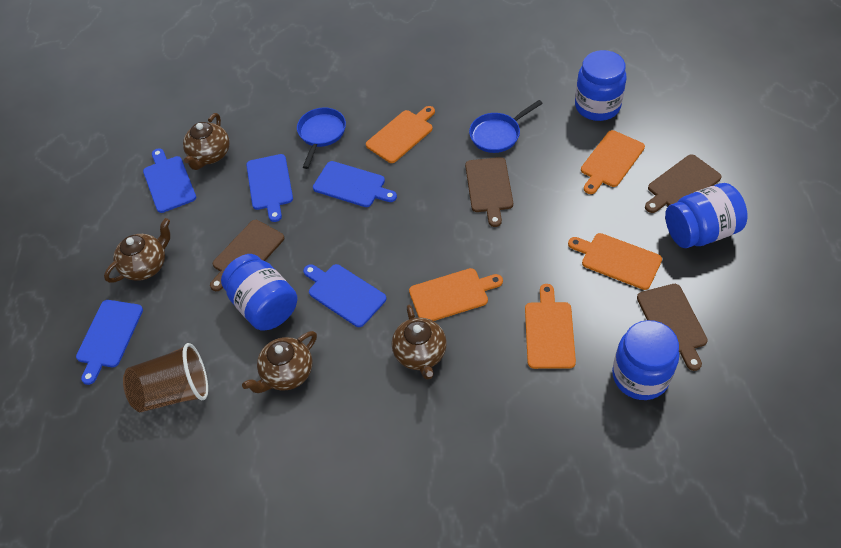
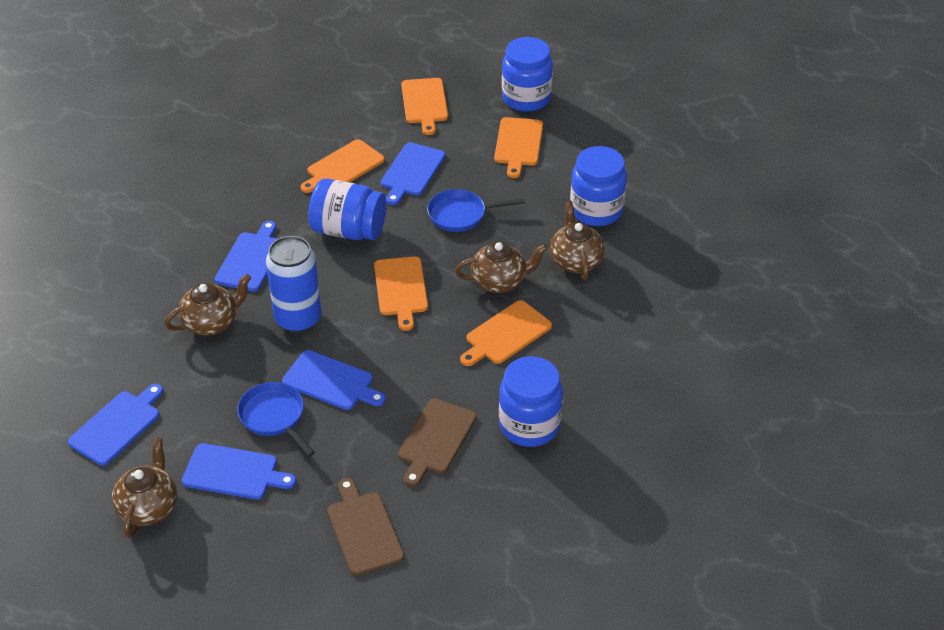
blue can: none = 0 -> [266,236,321,333] = 1
brown cup: [123,343,208,412] = 1 -> none = 0
brown cutting board: [210,220,284,291] [465,157,513,227] [637,284,708,371] [645,154,722,213] = 4 -> [328,478,404,576] [398,399,477,487] = 2

